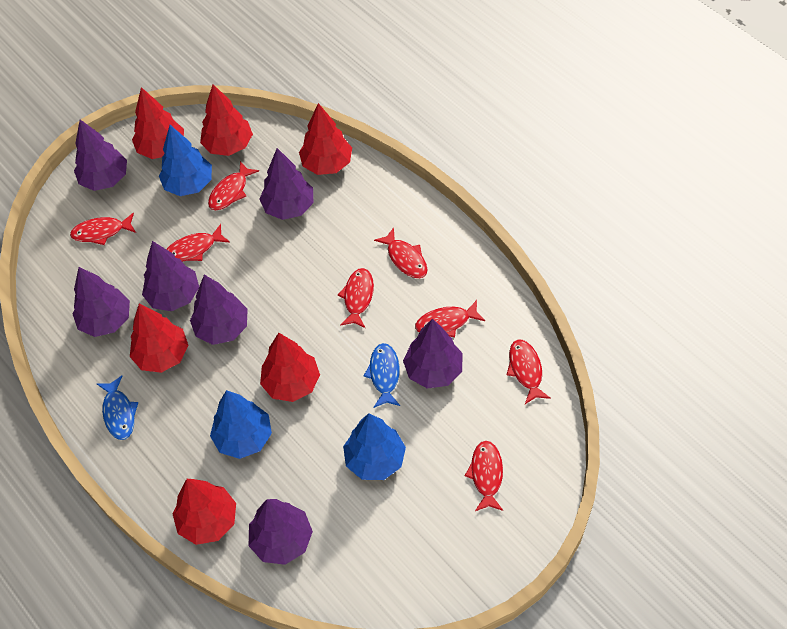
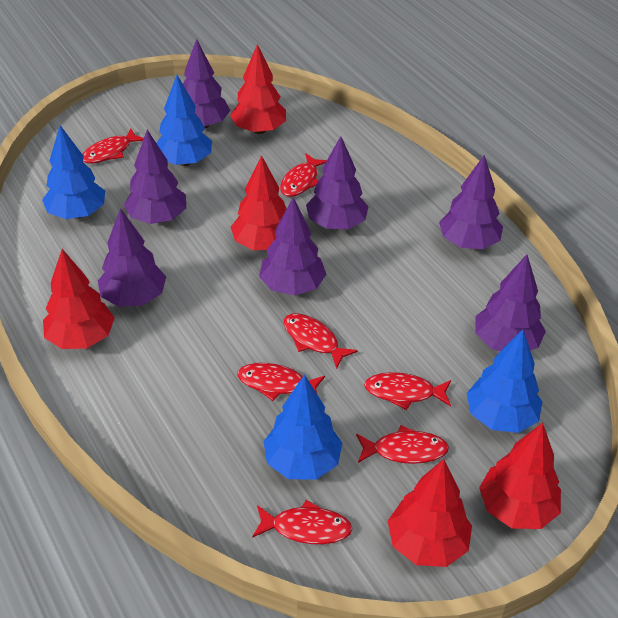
blue fish: [97,376,138,440] [364,343,400,408] = 2 -> none = 0
blue tree: [159,125,212,196] [210,390,272,459] [343,413,406,480] = 3 -> [42,125,105,219] [157,75,212,166] [263,374,342,480] [466,329,543,433] = 4
red fish: [70,213,136,245] [166,224,230,262] [208,161,259,210] [338,268,374,328] [374,228,428,278] [415,300,485,337] [465,441,503,511] [507,340,551,404] = 8 -> [83,129,144,163] [237,363,325,401] [252,500,352,544] [280,154,327,197] [284,313,358,369] [356,425,449,464] [364,372,451,410] = 7
red tree: [130,303,189,373] [132,87,184,159] [172,479,236,545] [200,84,253,156] [260,333,320,402] [299,103,352,175] = 6 -> [43,249,114,349] [230,44,286,134] [231,155,287,250] [388,459,472,567] [479,423,561,529] = 5

